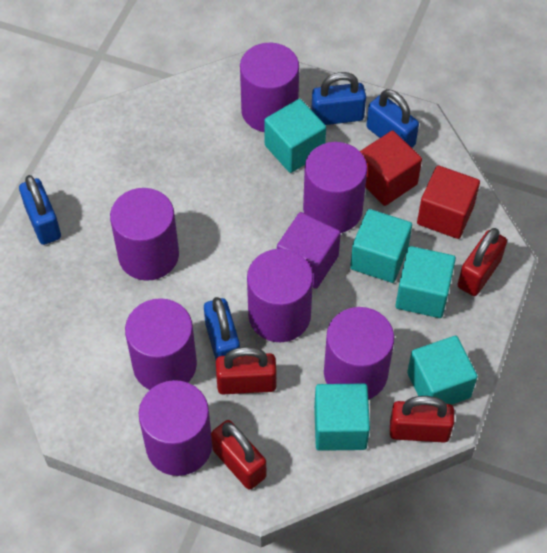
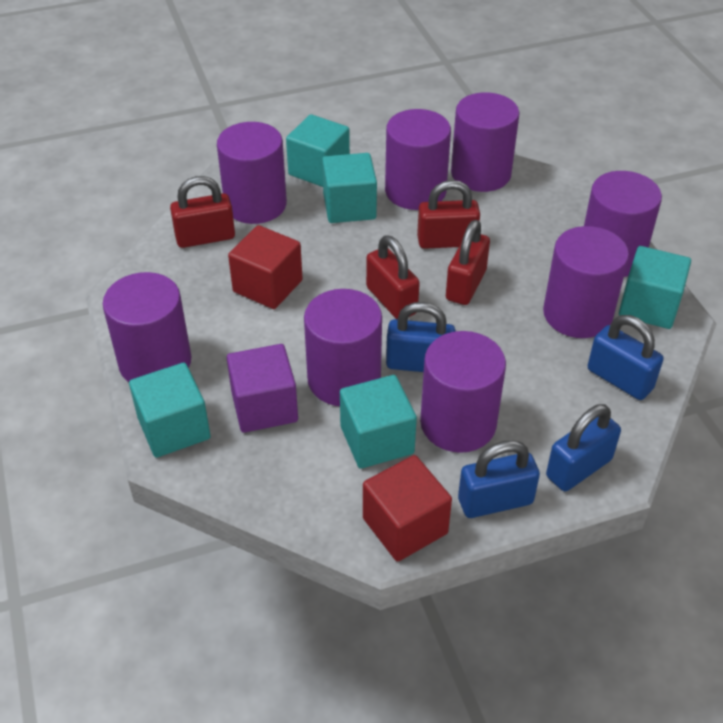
purple cylinder: [110,188,179,281] [125,298,197,390] [139,380,212,476] [240,43,299,132] [247,249,313,342] [303,142,367,233] [324,307,394,399] = 7 -> [103,272,191,382] [217,122,287,224] [304,289,382,406] [385,109,451,210] [420,331,506,453] [451,92,520,192] [543,226,629,338] [584,171,662,277] = 8

